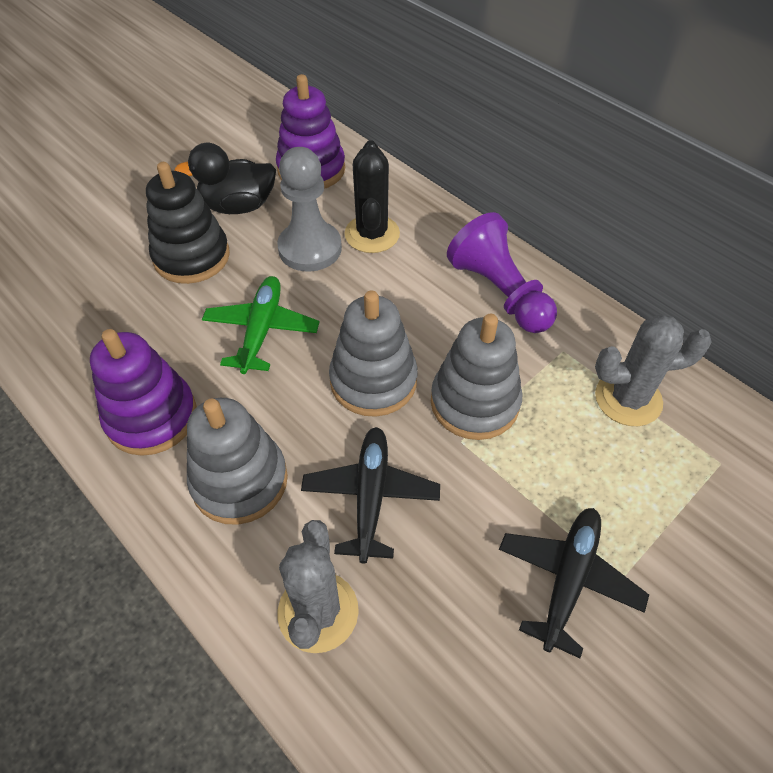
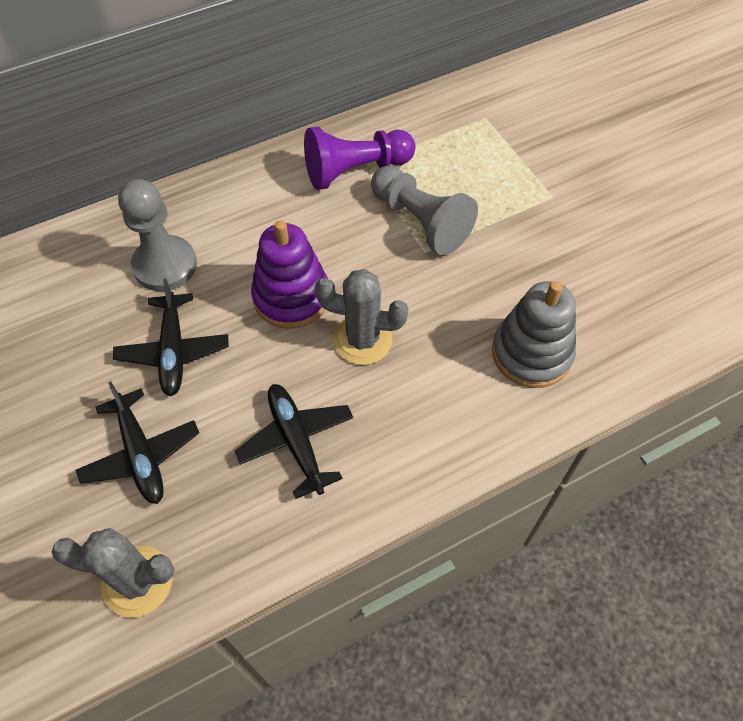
black cactus: [344,140,400,253] = 1 -> none = 0
black duck: [174,143,276,214] = 1 -> none = 0
black plane: [301,427,440,564] [499,508,649,658] = 2 -> [76,381,199,504] [113,278,229,397] [235,384,353,499] = 3
black stacking toy: [146,162,230,284] = 1 -> none = 0
green plane: [202,276,319,374] = 1 -> none = 0
grey pawn: [277,147,342,272] = 1 -> [118,179,197,291] [371,165,478,255] = 2
grey stacking toy: [187,398,288,525] [329,290,418,417] [431,314,522,440] = 3 -> [492,281,576,388] = 1
purple stacking toy: [90,329,197,456] [276,74,345,189] = 2 -> [251,220,328,329] = 1

